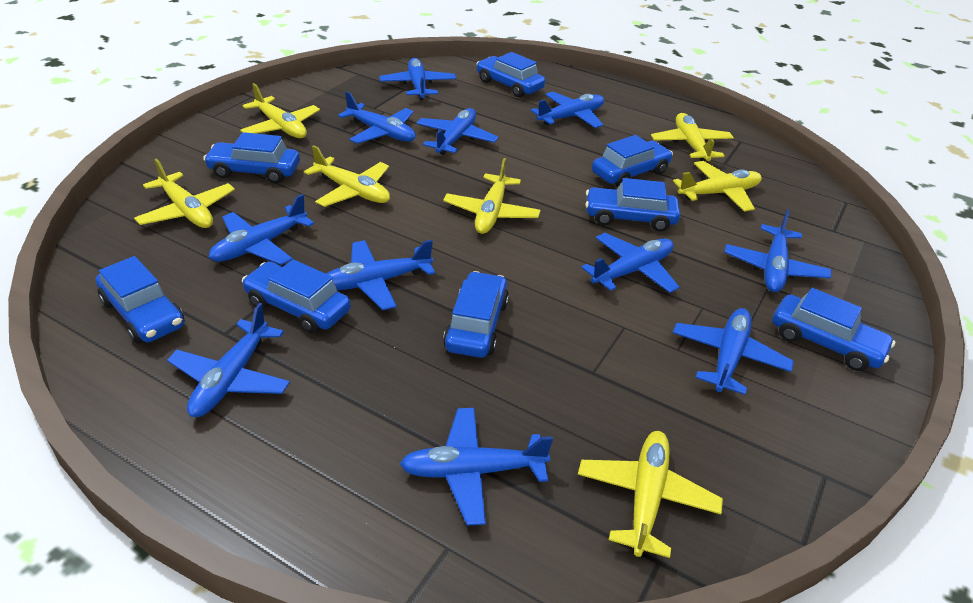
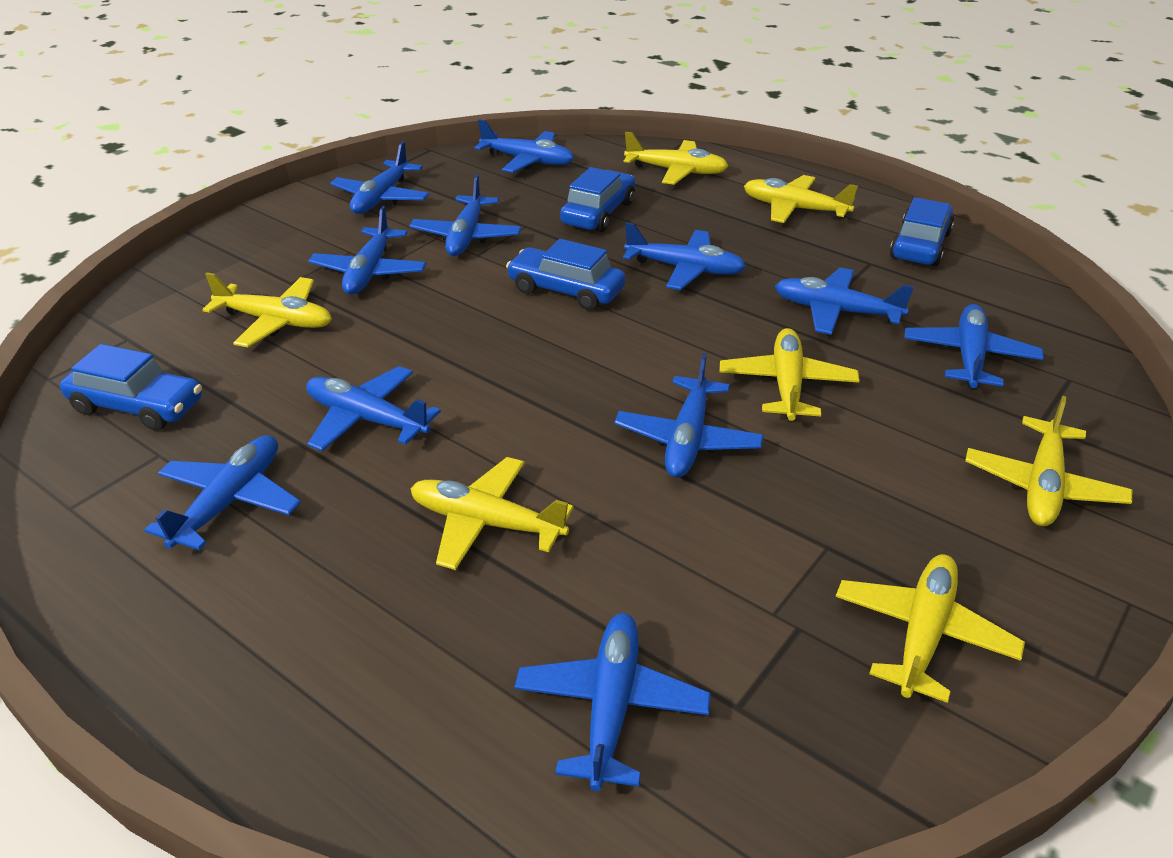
blue car: [96,256,185,344] [203,132,300,183] [242,259,351,333] [443,271,509,358] [476,52,545,97] [585,178,680,232] [592,135,673,187] [772,288,895,371] = 8 -> [60,344,202,431] [506,239,625,310] [560,167,635,232] [890,197,954,266] = 4

